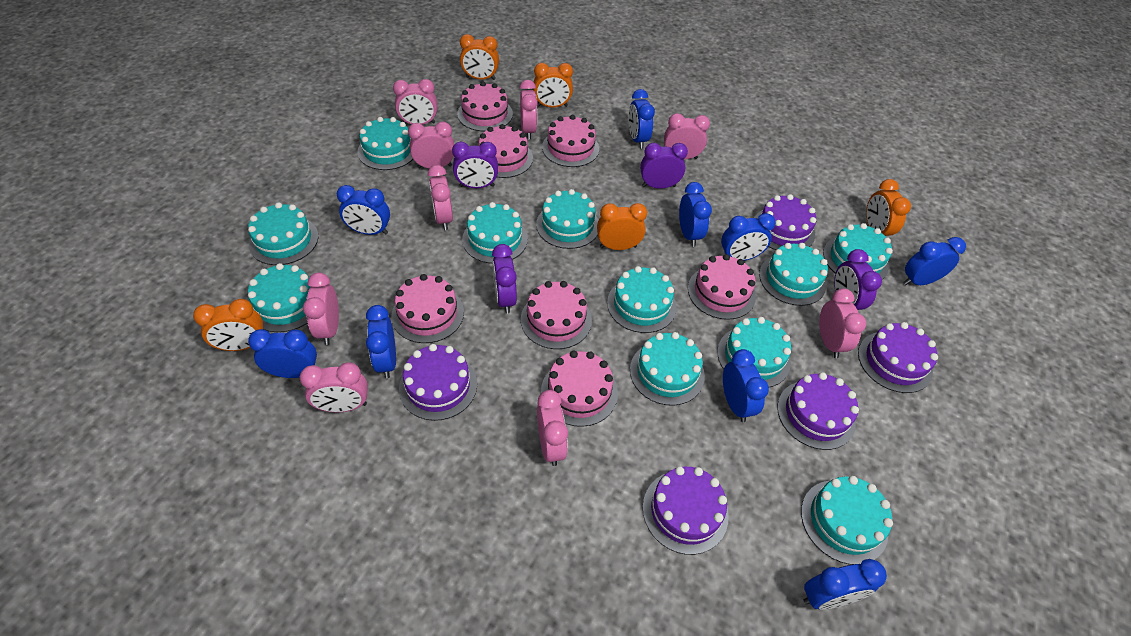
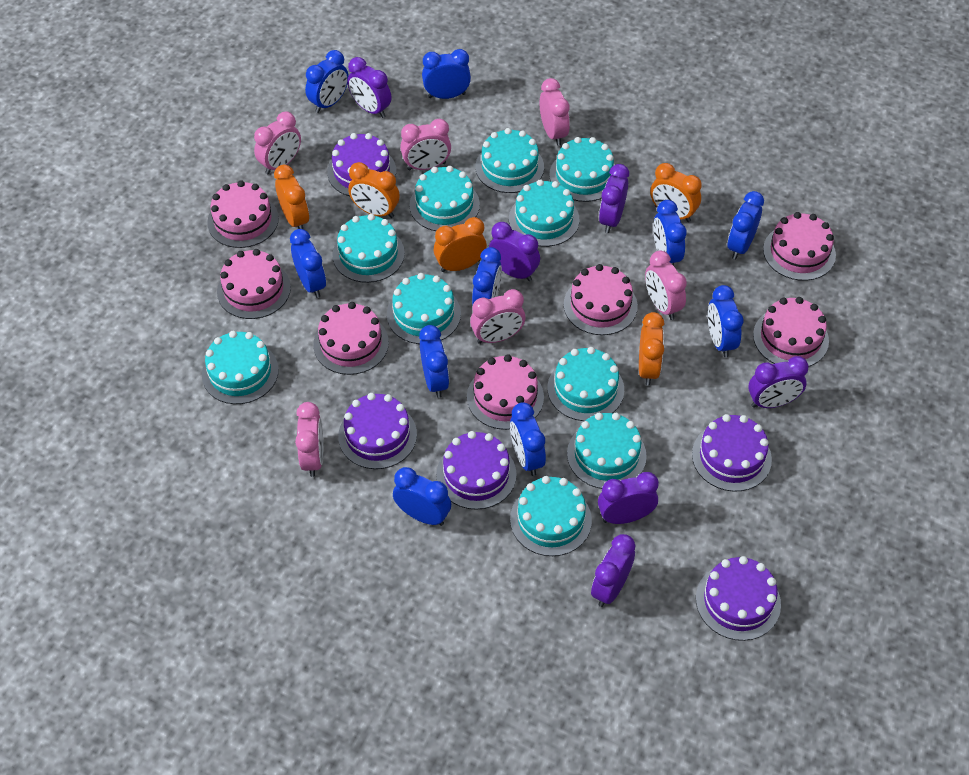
blue clock: [248,329,317,378] [337,185,390,235] [366,305,396,378] [628,89,655,149] [679,182,712,247] [721,213,776,261] [723,349,769,422] [804,559,887,610] [903,237,966,285] = 9 -> [290,229,326,298] [305,50,349,113] [393,467,451,526] [419,325,449,398] [422,49,471,99] [472,247,502,305] [510,402,546,476] [653,200,687,266] [708,285,743,357] [728,191,764,260] = 10
pink clock: [300,362,368,412] [303,273,339,345] [393,79,437,125] [408,122,454,168] [428,165,453,230] [519,80,538,139] [537,390,568,466] [664,113,710,159] [819,288,866,358] = 9 -> [254,112,301,174] [295,402,323,477] [400,119,451,171] [470,289,525,344] [540,78,570,146] [645,251,687,320] = 6
purple clock: [452,142,498,188] [492,244,517,313] [640,143,688,189] [834,249,882,310] = 4 -> [347,57,391,118] [489,222,540,281] [591,534,636,607] [598,472,659,524] [599,164,629,233] [748,356,809,408] = 6
turquoise cake: [248,202,319,265] [248,263,311,332] [358,117,413,170] [462,202,528,264] [536,189,599,249] [607,266,677,333] [630,332,705,405] [717,317,791,387] [759,243,828,306] [801,476,893,565] [823,223,893,279] = 11 -> [202,331,279,404] [332,214,405,283] [387,273,461,344] [409,166,480,231] [475,128,544,193] [509,179,579,247] [510,476,592,556] [547,347,624,421] [549,137,615,202] [567,413,647,489] = 10

